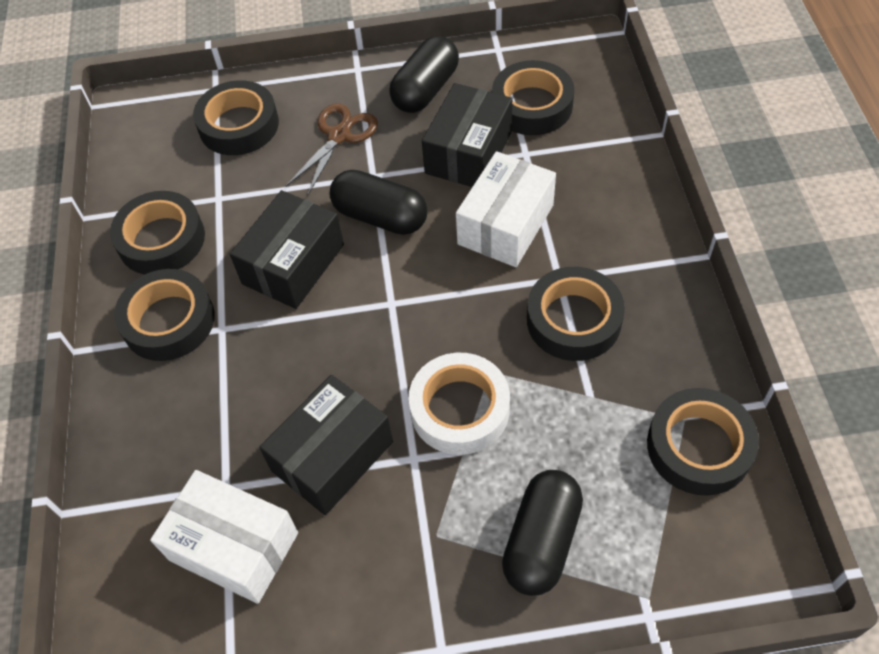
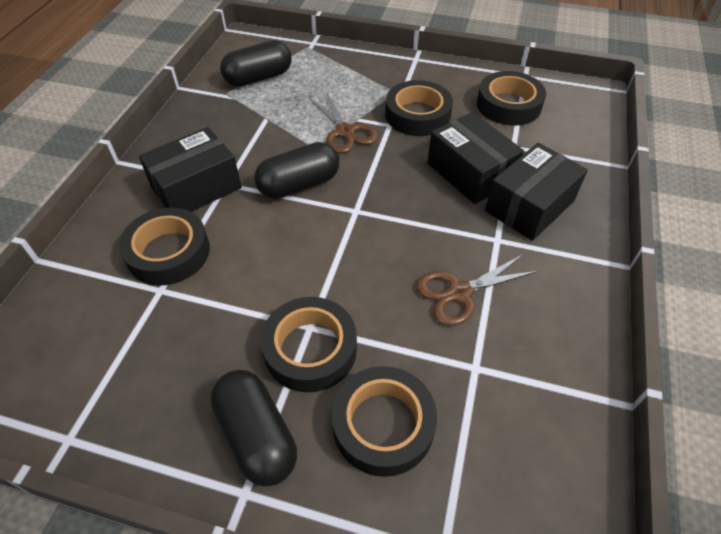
black tape: [110,191,205,275] [114,269,215,361] [193,80,279,155] [492,60,574,135] [527,267,625,361] [647,388,759,496] = 6 -> [119,208,210,285] [261,297,357,392] [332,366,437,477] [385,80,453,136] [477,71,546,125] = 5
brown scissors: [286,103,378,195] = 1 -> [309,92,378,153] [416,254,539,326] = 2
white box: [150,470,298,604] [456,151,556,267] = 2 -> none = 0
white tape: [408,353,510,455] = 1 -> none = 0

